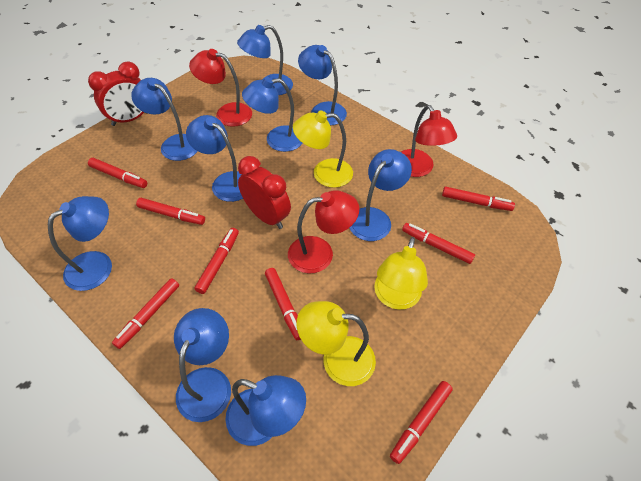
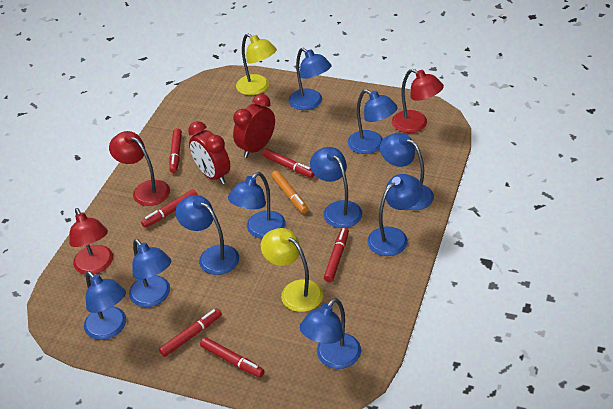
blue lamp: [48,196,112,291] [131,78,197,161] [174,308,231,422] [186,115,243,202] [225,375,306,446] [237,25,293,95] [242,77,302,152] [298,45,347,125] [350,149,412,241] = 9 -> [84,271,126,340] [129,239,171,307] [176,195,239,275] [228,172,286,238] [288,48,332,110] [300,298,361,369] [310,147,362,228] [348,89,398,154] [367,174,423,256] [380,133,434,210] = 10
orange marker: none = 0 -> [271,170,308,214] = 1
red marker: [88,158,147,188] [112,278,179,349] [136,198,205,225] [194,228,239,294] [265,268,301,340] [390,381,453,464] [402,223,475,264] [442,187,515,211] = 8 -> [141,189,197,228] [159,308,222,357] [169,128,182,173] [200,337,264,378] [262,148,314,178] [324,227,349,282] = 6
yellow lamp: [293,111,353,188] [296,301,376,386] [374,237,428,310] = 3 -> [236,34,277,95] [261,228,323,312] = 2

